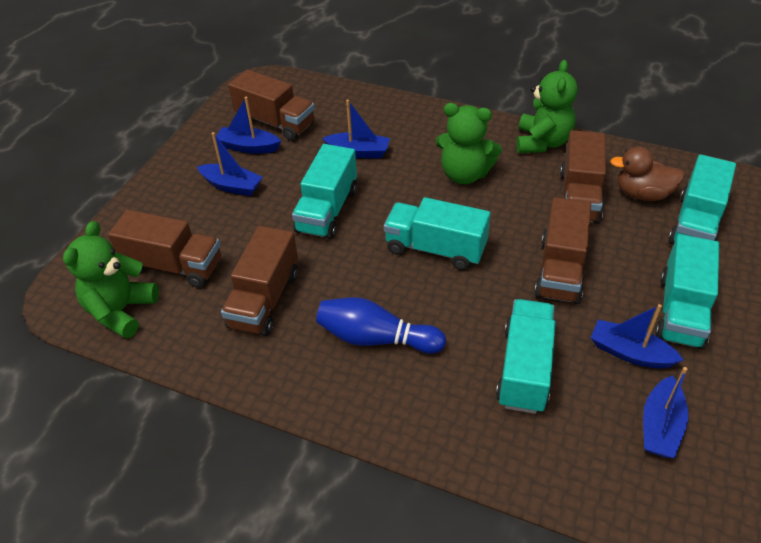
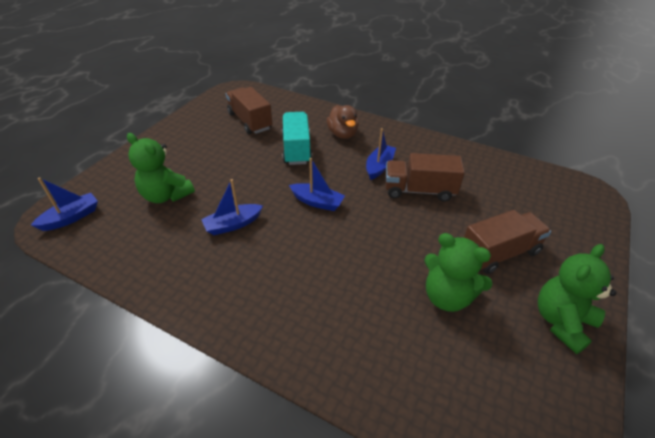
blue boat: [197,132,262,196] [217,97,281,153] [322,100,390,158] [591,304,683,368] [643,367,688,458] = 5 -> [31,177,98,231] [201,179,263,235] [289,158,345,211] [366,128,396,180] = 4
blue bowling pin: [316,297,446,354] = 1 -> none = 0
brown truck: [108,210,221,288] [221,226,298,336] [228,70,315,141] [534,197,591,304] [560,130,606,224] = 5 -> [226,87,272,134] [385,153,465,202] [464,210,551,274] = 3
turquoise truck: [292,144,357,239] [384,197,491,270] [496,299,556,414] [655,234,719,350] [668,154,736,245] = 5 -> [282,112,312,165] = 1

